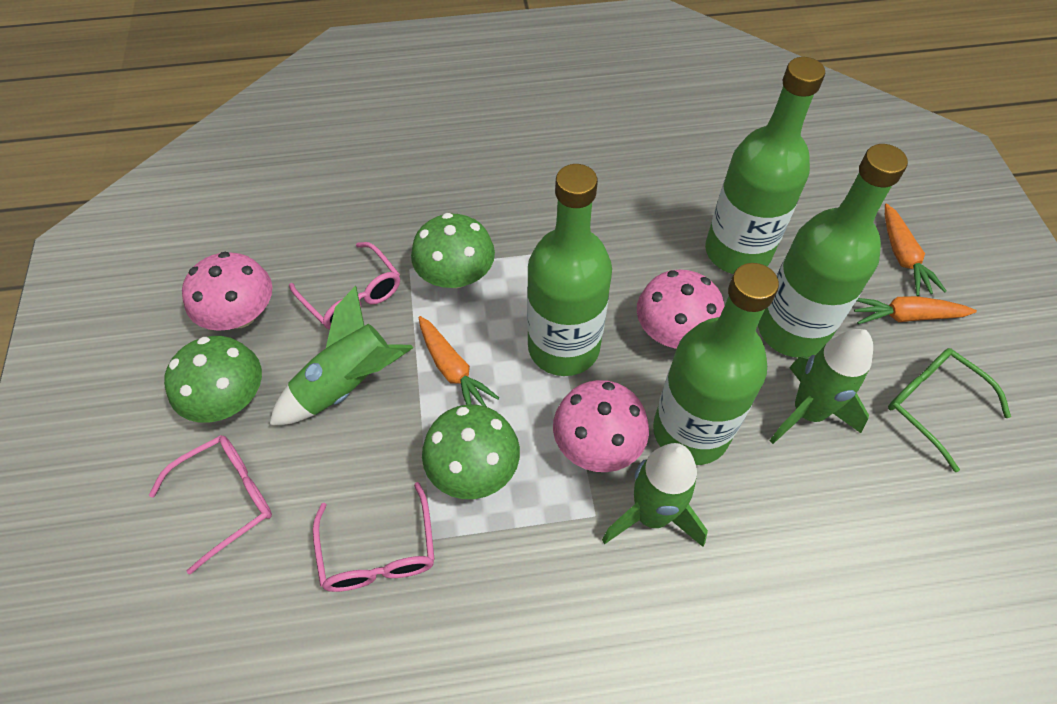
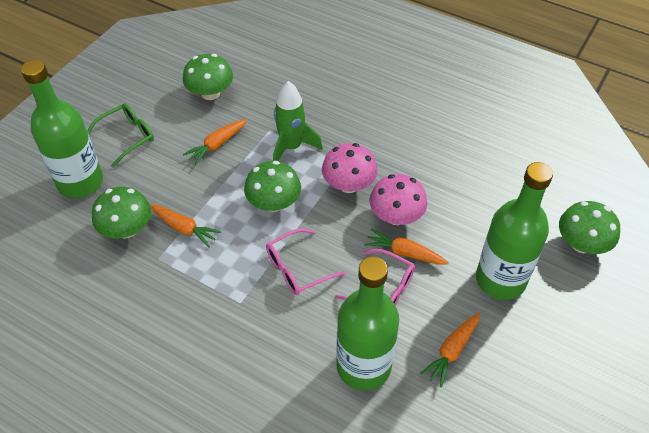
green bottle: [527,164,612,376] [653,263,779,465] [705,57,825,274] [758,144,908,357] = 4 -> [21,60,103,198] [336,257,399,391] [476,162,553,300] = 3
green mushroom: [164,336,262,423] [411,213,495,288] [422,405,520,499] = 3 -> [92,187,151,239] [183,54,233,100] [244,161,301,212] [559,201,620,254] = 4
green rocket: [269,286,413,426] [602,443,708,547] [770,329,873,444] = 3 -> [273,81,323,161] = 1
orange carrot: [418,316,499,406] [854,296,977,324] [885,204,946,296] = 3 -> [150,204,221,248] [183,119,247,165] [364,228,449,265] [420,313,480,387] = 4
pink glasses: [149,435,272,575] [289,242,400,329] [313,482,435,592] = 3 -> [266,228,346,295] [335,249,415,306] = 2
pink mushroom: [182,252,272,331] [553,380,649,472] [637,270,725,349] = 3 -> [322,143,377,193] [370,174,427,225] = 2

